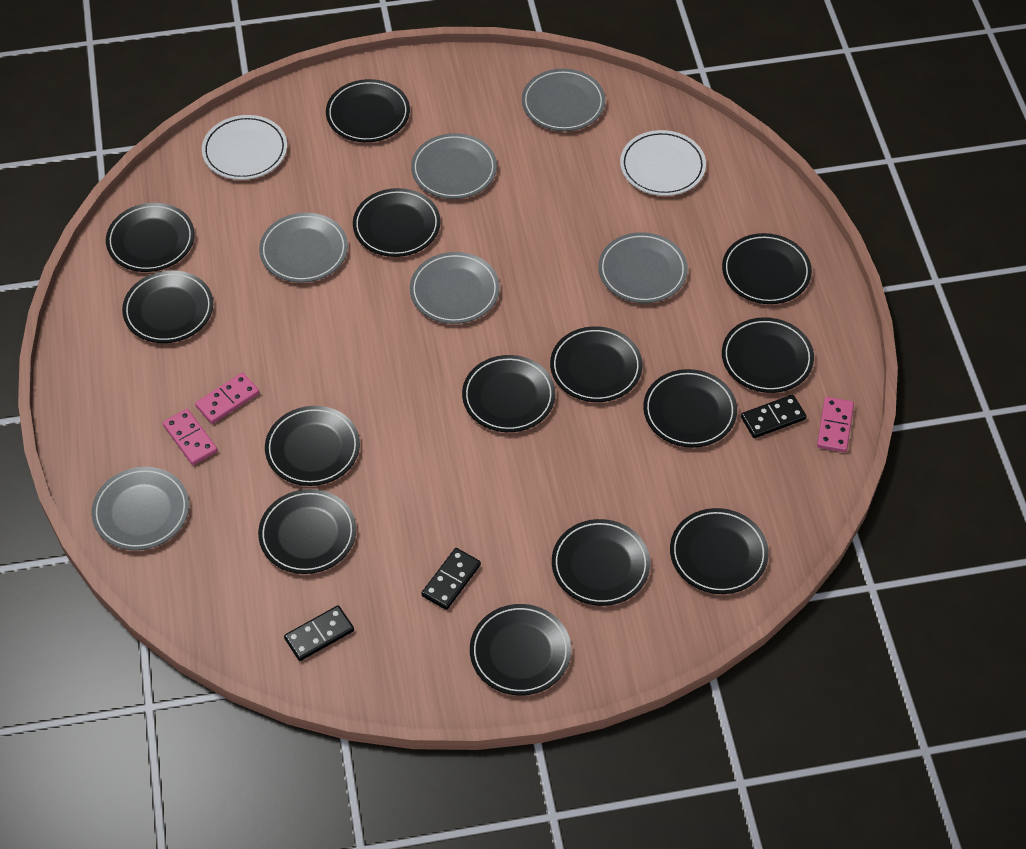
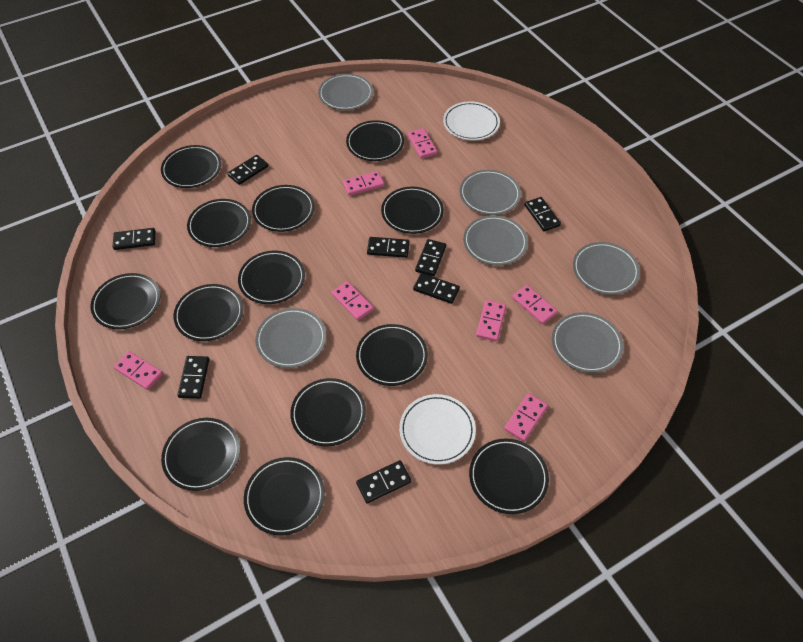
black domino: [284,605,354,661] [421,548,481,610] [741,395,806,438] = 3 -> [113,228,155,250] [177,356,209,399] [227,155,268,185] [356,460,411,503] [367,237,410,258] [413,273,460,304] [415,239,446,276] [525,197,561,232] = 8
black plate: [106,203,195,272] [122,270,213,343] [258,489,356,574] [265,406,360,486] [326,79,410,142] [353,188,441,257] [462,355,555,432] [470,604,571,696] [550,326,643,402] [552,519,650,606] [643,369,737,448] [670,508,769,594] [722,233,812,304] [722,317,814,393] = 14 -> [91,273,160,329] [161,145,221,188] [161,418,240,491] [174,284,243,341] [187,199,251,247] [238,251,305,304] [244,457,325,535] [252,185,315,232] [290,378,366,447] [346,120,404,161] [356,324,428,386] [381,187,444,234] [469,438,549,514] = 13
pink domino: [163,409,218,465] [195,373,260,424] [817,397,854,452] = 3 -> [114,351,163,390] [332,281,374,321] [343,171,385,196] [408,128,438,159] [476,300,506,341] [504,393,548,441] [512,285,558,324] = 7

